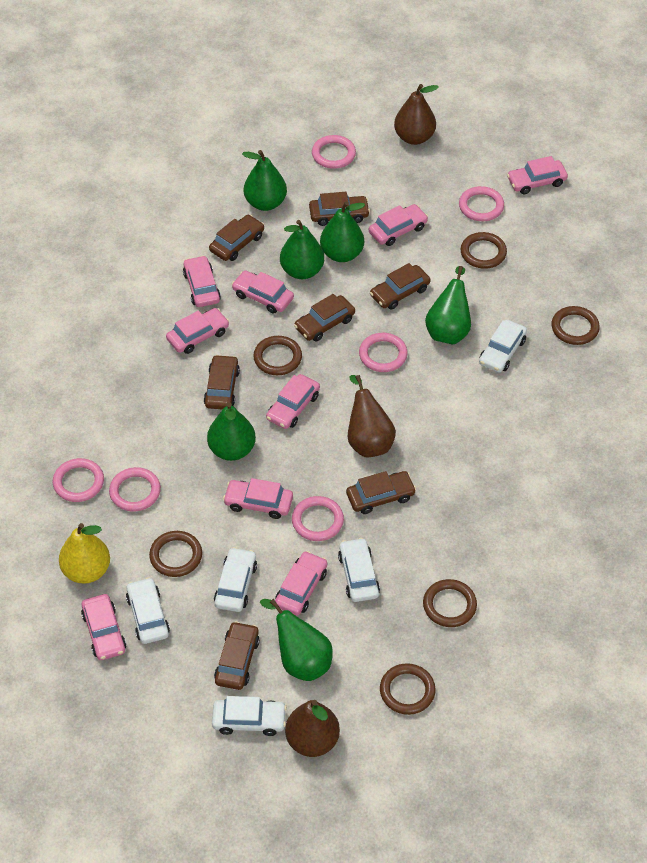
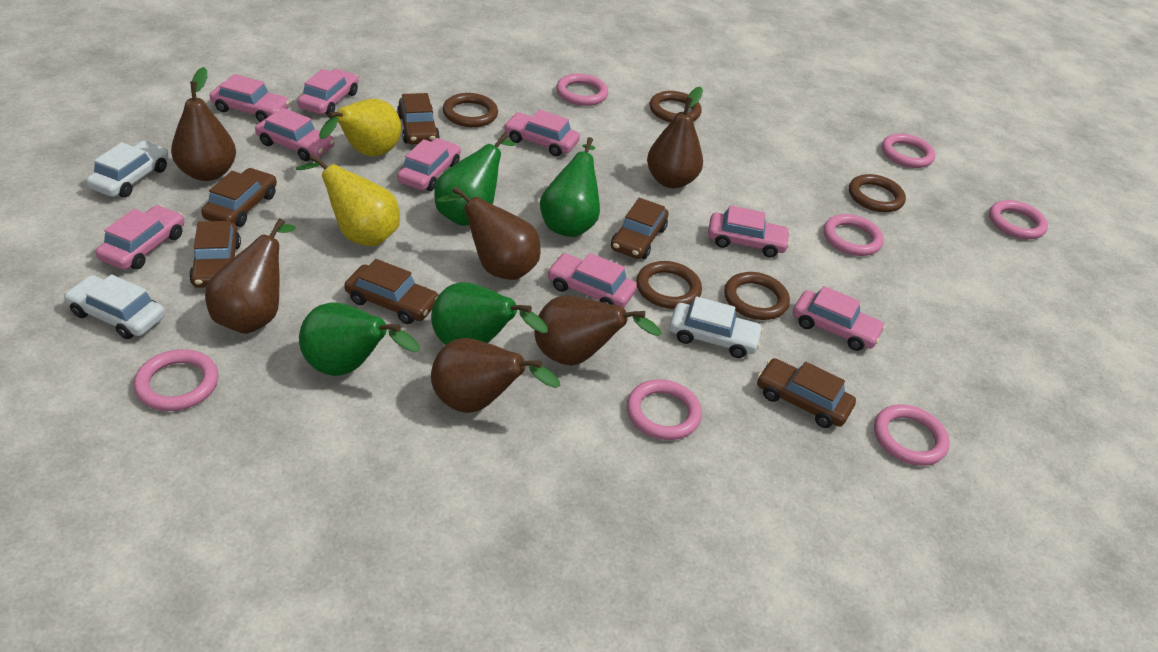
brown car: [204,355,240,409] [209,215,264,261] [214,621,260,690] [294,294,355,341] [309,192,370,226] [346,471,416,514] [370,263,430,309] = 7 -> [189,221,241,288] [201,168,277,227] [344,259,438,324] [397,93,440,144] [611,198,669,259] [757,358,856,428] = 6
brown pear: [285,700,340,757] [348,375,396,457] [394,84,439,145] = 3 -> [171,67,236,181] [205,218,296,334] [431,338,560,413] [436,186,540,280] [534,296,662,365] [647,87,703,188] = 6
brown ring: [149,531,202,577] [253,336,302,375] [380,663,436,715] [423,579,477,627] [461,232,507,269] [551,306,600,345] = 6 -> [443,93,498,127] [636,261,702,309] [650,91,702,122] [724,272,790,320] [849,174,906,212] = 5
green pear: [207,402,256,461] [242,150,287,211] [260,599,333,681] [280,220,324,279] [320,201,365,262] [425,266,471,344] = 6 -> [299,303,420,376] [431,282,548,345] [434,132,516,226] [540,137,600,237] = 4
pink ring: [53,458,104,502] [109,467,161,511] [292,496,344,541] [312,135,356,169] [359,333,408,372] [459,186,504,221] = 6 -> [134,349,218,411] [556,74,608,106] [627,380,702,440] [823,214,884,256] [874,405,949,466] [882,133,935,168] [989,200,1048,239] = 7
white car: [126,577,170,644] [212,696,287,736] [214,547,257,612] [338,538,380,602] [479,320,527,373] = 5 -> [64,274,165,339] [86,141,169,197] [669,296,763,358] = 3
yellow pear: [59,523,110,584] = 1 -> [296,154,400,246] [319,99,401,156] = 2

